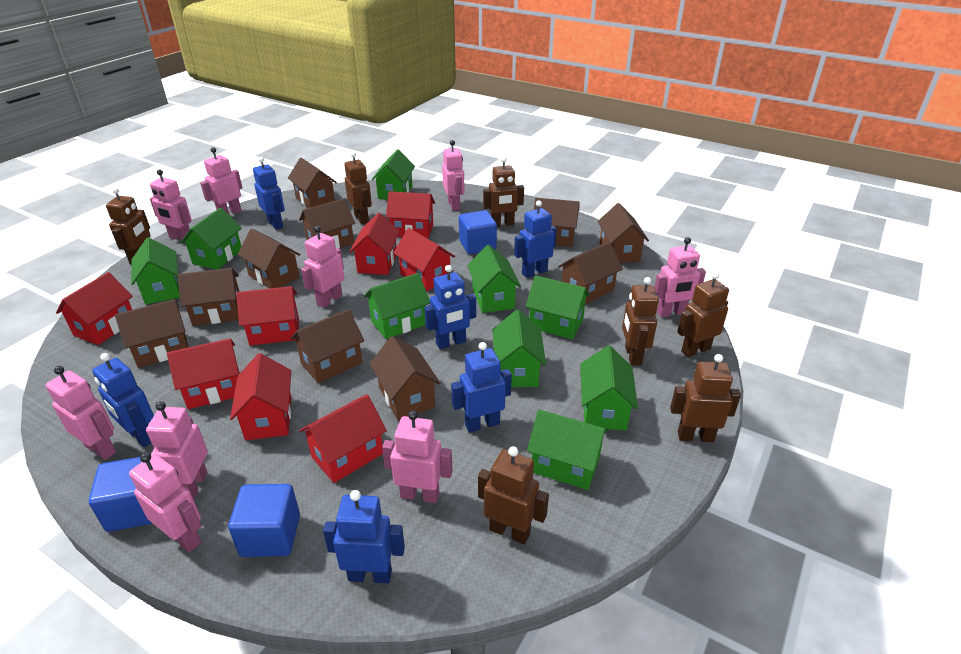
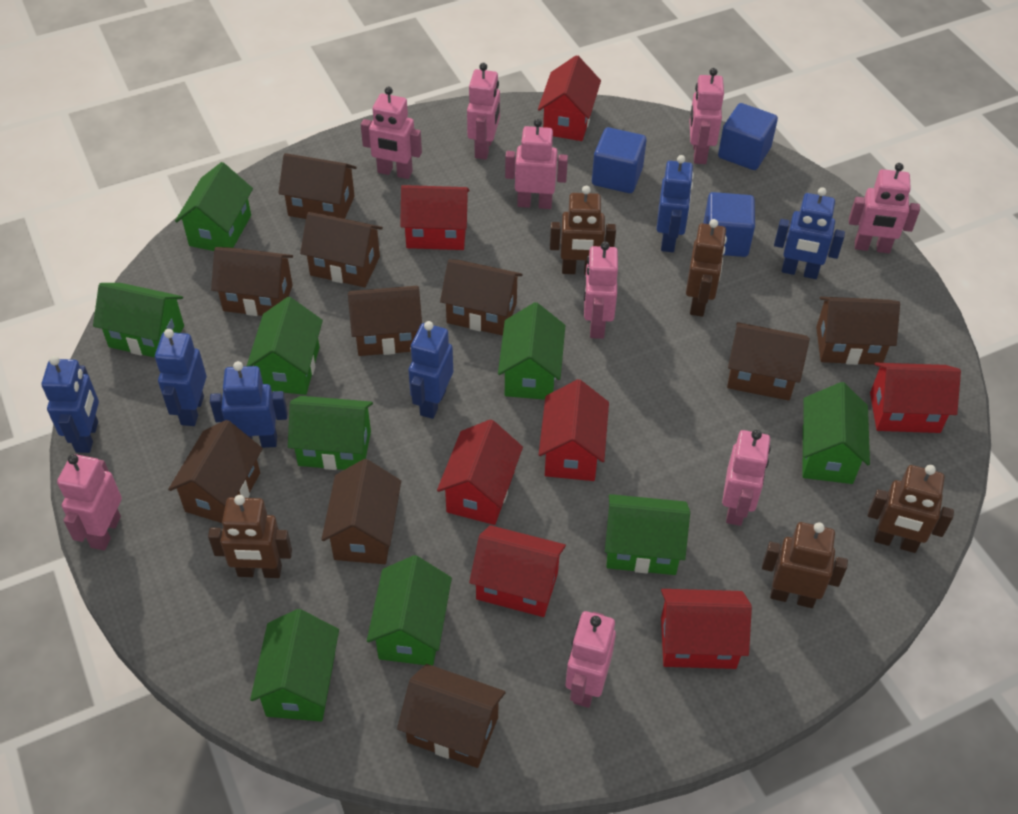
brown robot: [106,188,151,265] [344,152,372,224] [478,446,549,544] [483,157,524,227] [622,277,659,365] [670,354,741,442] [677,272,729,357] = 7 -> [208,495,292,578] [550,186,616,275] [686,219,727,317] [762,522,848,608] [868,465,954,553] = 5
red house: [56,272,133,345] [167,338,240,409] [230,353,292,440] [236,286,299,346] [299,394,387,483] [349,213,400,275] [386,191,435,239] [394,228,455,291] = 8 -> [400,185,470,250] [437,419,523,525] [469,525,566,617] [538,55,601,141] [539,379,609,481] [661,589,752,669] [870,363,961,433] = 7

